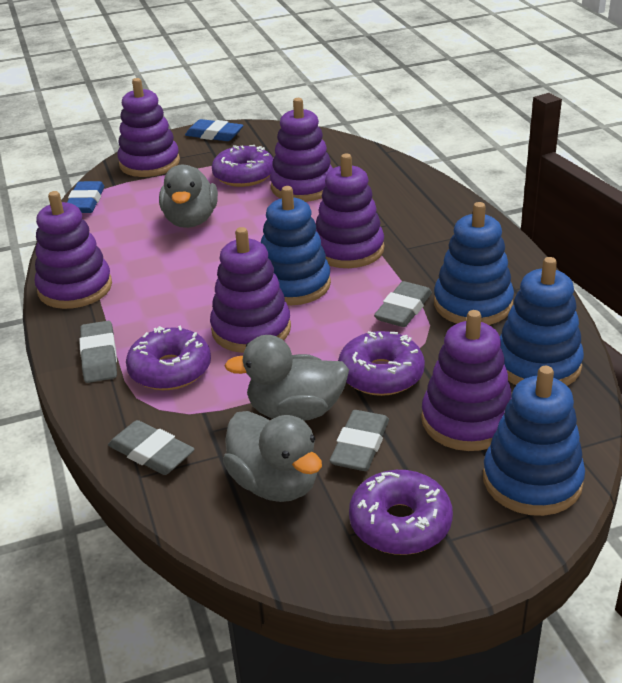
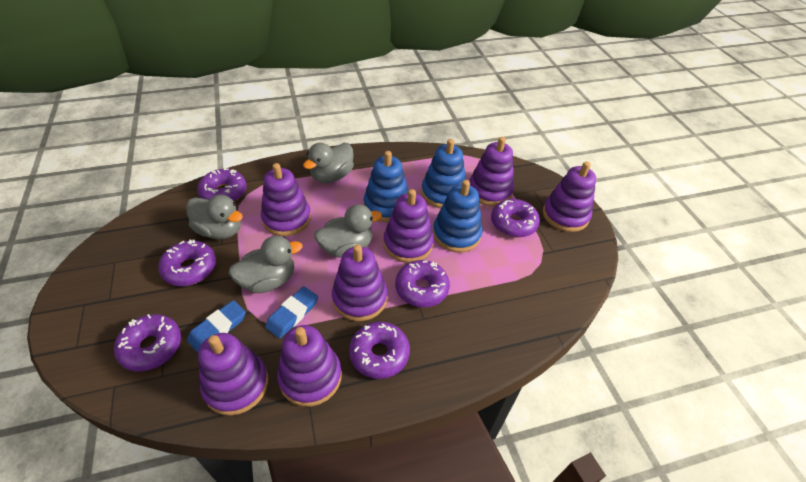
blue stacking toy: [261,186,331,305] [434,202,514,325] [483,366,585,516] [500,257,584,386] = 4 -> [364,151,409,222] [421,139,466,208] [433,180,483,252] = 3
grey duck: [159,165,218,228] [223,411,322,502] [225,335,349,421] = 3 -> [186,195,243,239] [229,236,302,293] [303,143,354,183] [314,204,382,258] = 4
grey eraser: [79,321,117,383] [108,420,195,475] [330,410,389,471] [374,281,432,327] = 4 -> none = 0
purple donut: [126,326,211,390] [212,145,273,187] [338,331,425,396] [349,470,453,555] = 4 -> [114,314,181,372] [158,240,216,286] [197,168,247,202] [349,322,410,379] [395,260,450,308] [491,199,540,238] = 6
purple stacking toy: [35,191,112,309] [117,78,180,177] [210,227,291,353] [270,98,333,202] [315,154,384,268] [421,310,511,451] = 6 -> [198,333,268,416] [261,163,311,236] [277,325,342,407] [332,244,387,321] [384,189,434,263] [469,137,514,206] [543,162,596,232] = 7

